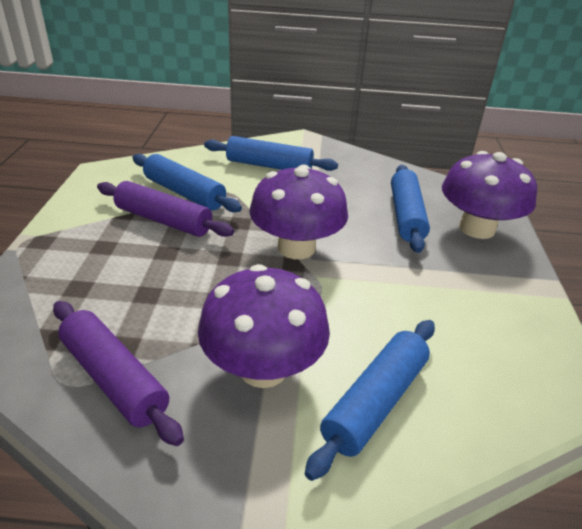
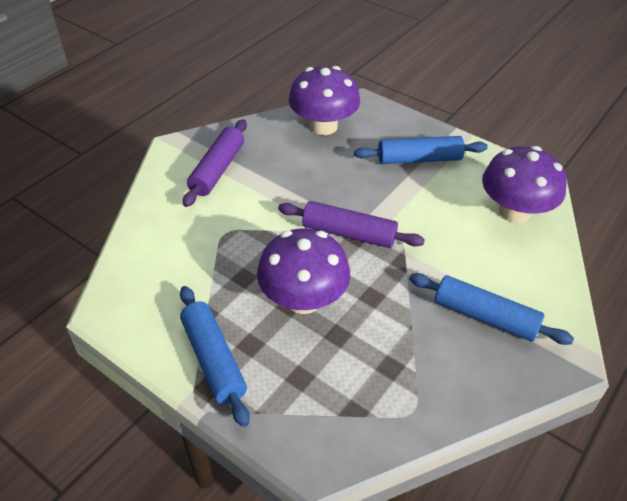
blue rolling pin: [132,154,242,212] [204,136,338,171] [305,320,435,481] [391,165,430,253] = 4 -> [180,286,249,427] [354,136,488,164] [409,273,574,345] = 3

